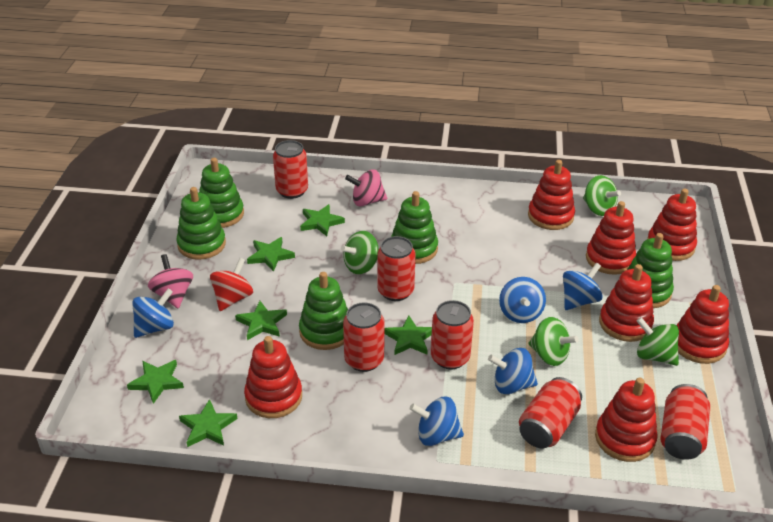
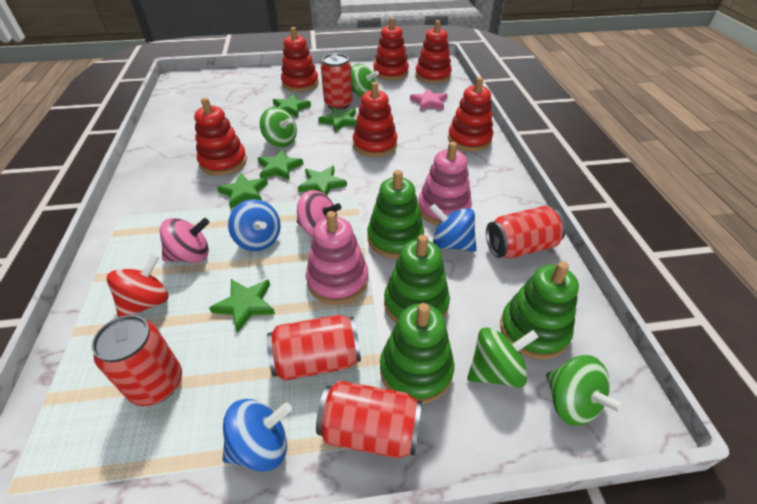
blue spinning top: [132,289,174,338] [410,397,464,446] [488,348,538,394] [499,277,546,323] [563,263,603,310] = 5 -> [223,399,292,472] [228,199,281,251] [430,204,477,252] = 3
green stacking toy: [176,187,226,260] [199,158,244,228] [299,272,348,350] [391,191,438,264] [627,233,674,308] = 5 -> [367,170,424,259] [380,303,454,404] [384,234,450,323] [500,261,579,359] = 4
pink stacking toy: none = 0 -> [306,211,369,305] [418,142,472,225] = 2
pink star: none = 0 -> [410,88,448,111] = 1
red can: [273,140,308,199] [343,302,385,372] [377,236,416,301] [431,300,474,369] [519,377,582,449] [660,384,710,460] = 6 -> [92,315,182,406] [267,315,361,381] [316,381,422,458] [321,54,353,110] [486,206,566,259] = 5
red stacking toy: [244,336,302,418] [528,160,575,230] [586,201,636,275] [595,377,658,462] [599,264,654,342] [647,189,697,261] [677,285,729,364] = 7 -> [194,98,247,176] [281,27,319,92] [353,82,397,157] [373,17,409,80] [415,20,452,84] [448,77,493,152] = 6

